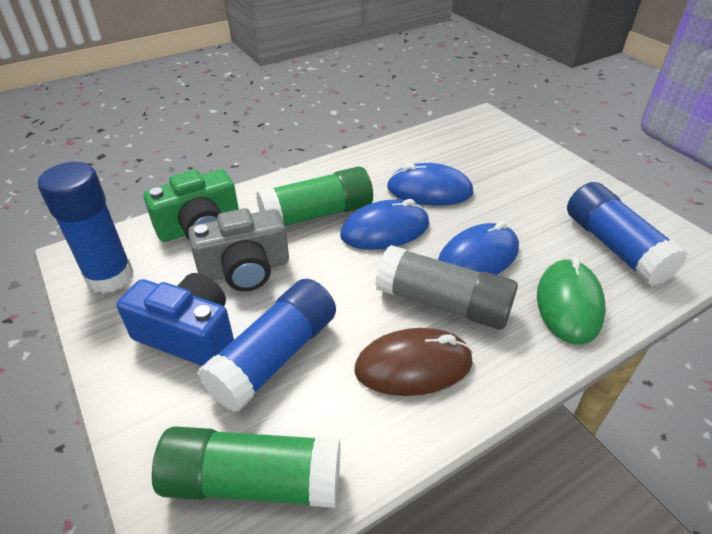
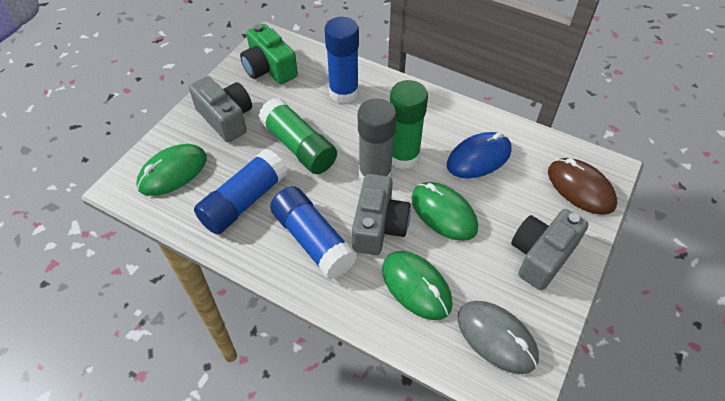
blue camera: [116,273,234,366] = 1 -> none = 0
blue mouse: [340,199,429,250] [387,163,473,206] [438,221,519,275] = 3 -> [447,132,512,178] = 1
green mouse: [537,257,606,344] = 1 -> [136,144,207,196] [382,251,453,320] [411,182,478,241] = 3
grey camera: [188,208,289,291] = 1 -> [189,76,252,142] [352,174,411,255] [511,209,588,290] = 3
grey mouse: none = 0 -> [457,301,539,374] = 1

